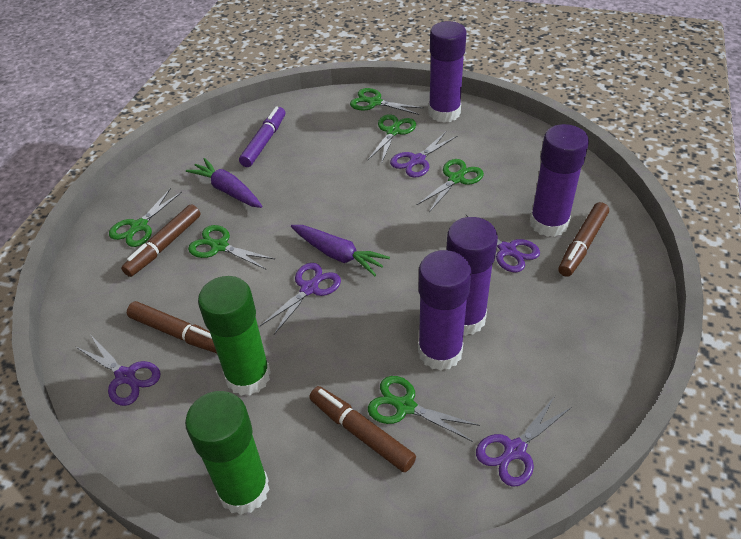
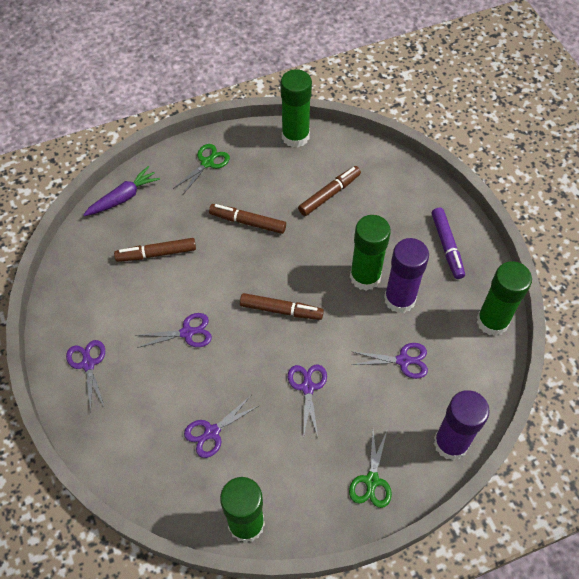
green glue stick: [185,391,270,515] [198,276,271,396] = 2 -> [220,477,265,543] [280,69,312,147] [350,215,391,291] [477,261,532,336] = 4
green scissors: [109,188,182,247] [188,225,275,269] [350,88,424,115] [368,114,416,164] [368,376,480,442] [417,159,484,212] = 6 -> [173,144,230,194] [349,430,392,508] = 2
purple carrot: [186,158,262,208] [291,225,390,276] = 2 -> [83,166,160,216] = 1
purple glue stick: [418,250,471,371] [428,21,466,123] [446,217,498,336] [530,124,589,237] = 4 -> [384,238,429,313] [434,390,490,460] = 2

